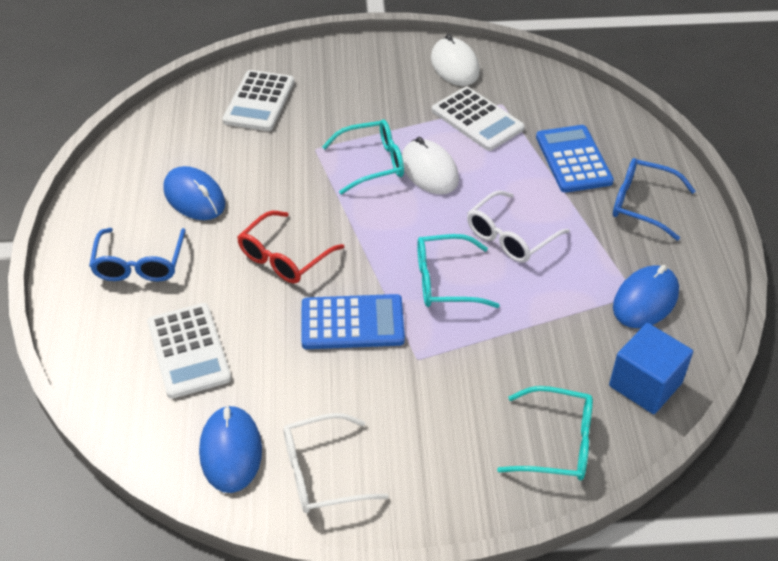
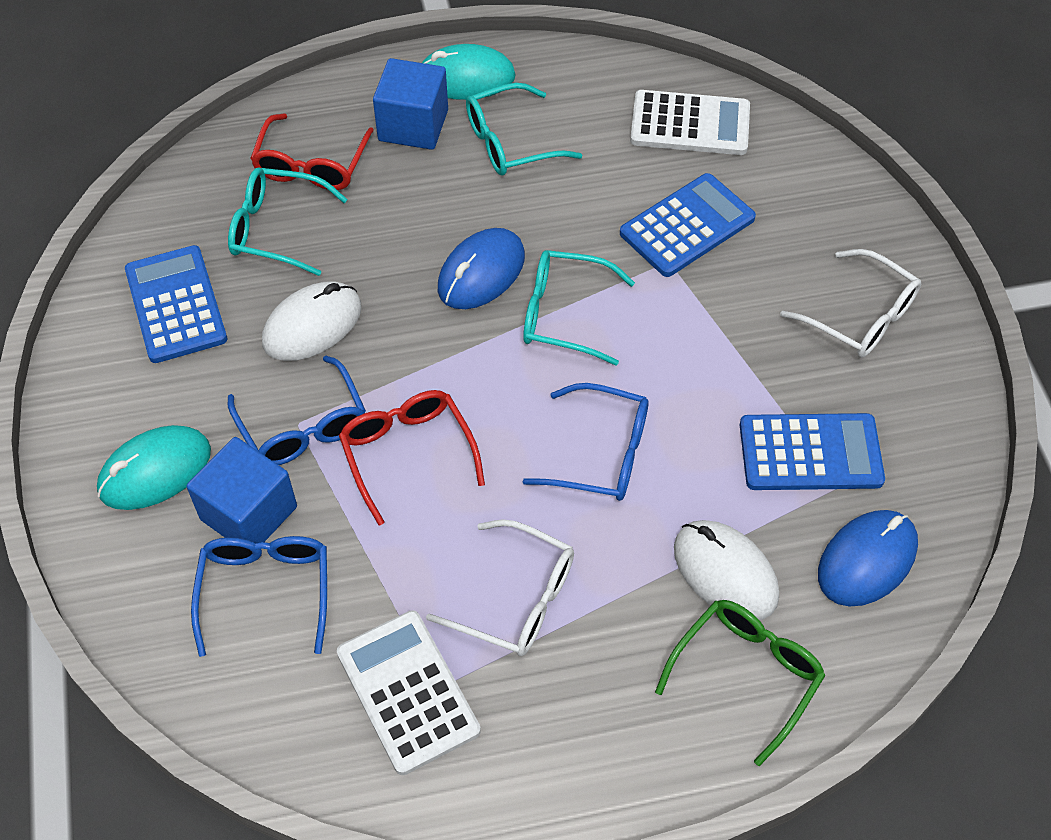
blue calculator: [301,294,405,349] [536,125,614,193] = 2 -> [125,245,227,363] [620,173,756,277] [740,413,885,490] = 3
blue cube: [609,323,693,414] = 1 -> [187,437,297,543] [373,58,448,150] = 2
blue glasses: [89,228,186,282] [613,158,695,241] = 2 -> [191,536,327,657] [227,356,366,465] [522,383,649,501] = 3
blue mouse: [163,166,225,220] [199,405,262,493] [613,265,679,328] = 3 -> [438,228,525,309] [818,510,918,607] = 2
green glasses: none = 0 -> [655,600,826,766] = 1
red glasses: [237,211,344,284] = 1 -> [250,114,374,190] [339,390,485,526] = 2
turquoise mouse: none = 0 -> [97,425,211,510] [422,44,516,100] = 2
white calculator: [147,303,231,399] [222,70,294,131] [432,87,525,151] = 3 -> [337,610,481,775] [630,90,750,155] = 2

